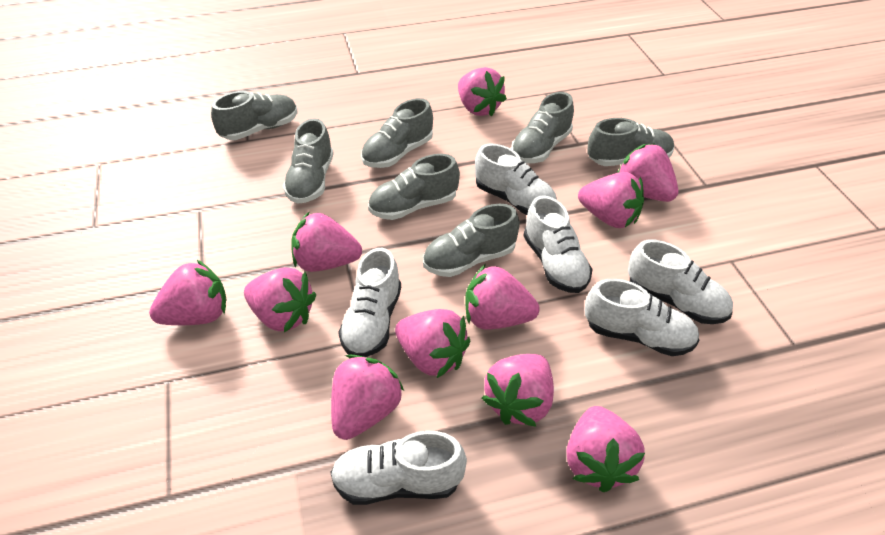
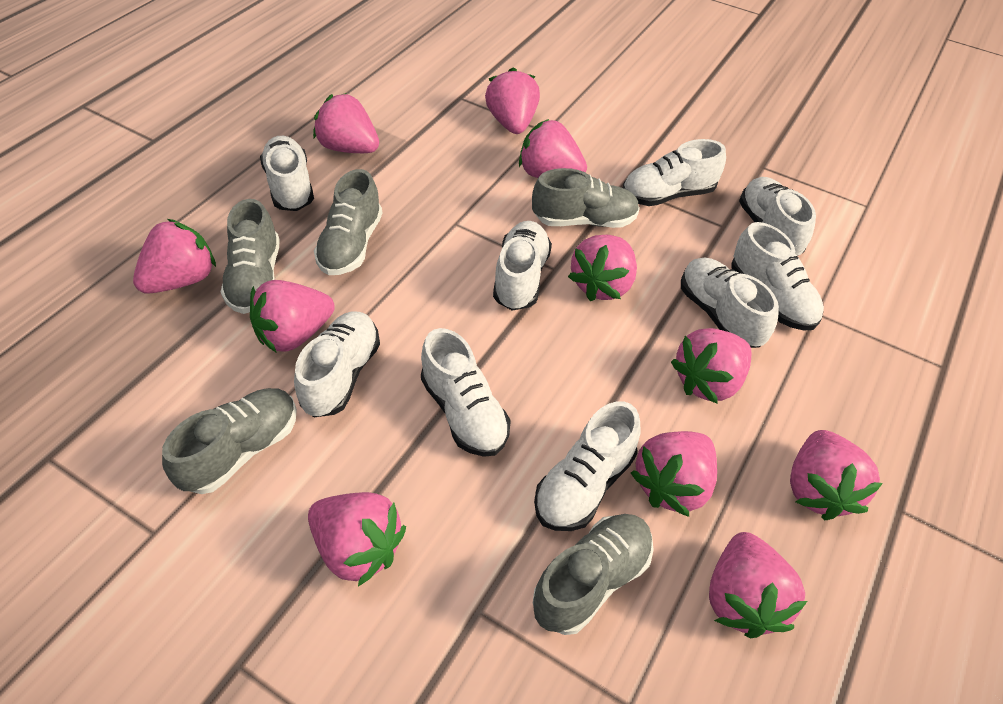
grey shoe: [211,91,297,140] [283,118,334,204] [361,98,433,168] [368,154,460,220] [423,204,520,277] [511,92,574,163] [587,118,674,166] = 7 -> [162,388,297,494] [221,199,280,314] [314,169,382,275] [532,168,640,228] [533,514,654,635] = 5
white shoe: [330,431,467,505] [338,248,401,357] [475,144,557,215] [524,195,593,293] [585,279,700,356] [628,239,733,324] = 6 -> [260,136,314,211] [294,311,380,417] [421,328,511,457] [493,221,552,311] [534,401,641,531] [623,139,726,206] [681,257,779,348] [731,222,824,331] [739,177,816,256] = 9

